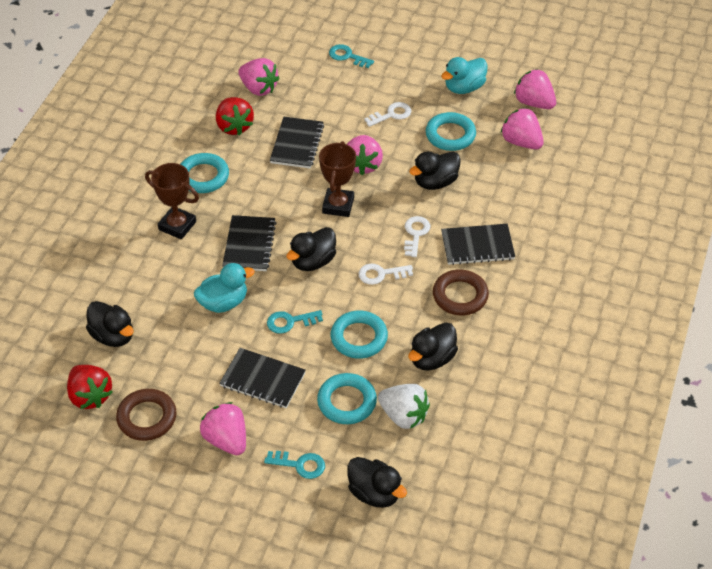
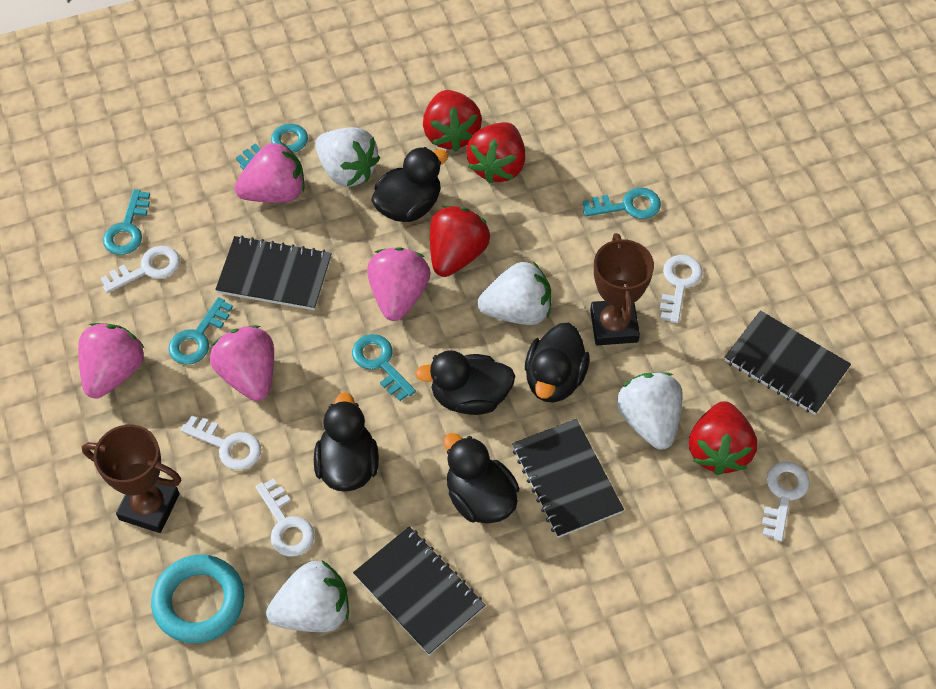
brown ring: [116,389,176,441] [433,269,489,315] = 2 -> none = 0
pink strawberry: [200,402,246,455] [238,58,279,96] [347,135,383,175] [501,108,544,149] [514,69,556,109] = 5 -> [78,323,144,399] [210,325,274,401] [235,142,304,203] [367,247,431,321] = 4
red strawberry: [67,365,113,409] [216,97,254,136] = 2 -> [423,90,482,151] [430,205,490,277] [466,122,526,184] [689,401,757,475] = 4
turquoise duck: [194,263,255,313] [441,57,487,94] = 2 -> none = 0
turquoise key: [264,451,325,479] [267,310,323,334] [329,44,374,68] = 3 -> [103,189,150,255] [168,297,233,365] [236,124,308,170] [352,334,416,401] [583,187,661,219] = 5
turquoise ring: [181,153,229,193] [317,373,377,424] [331,311,388,359] [426,112,476,151] = 4 -> [151,554,244,643] = 1
white key: [359,264,413,285] [364,102,411,127] [404,216,431,257] = 3 -> [101,246,180,293] [181,416,261,470] [256,478,314,557] [660,255,703,323] [762,461,810,542] = 5
white strawberry: [378,384,430,429] = 1 -> [266,561,349,632] [315,127,380,187] [477,262,551,325] [617,372,683,450] = 4

